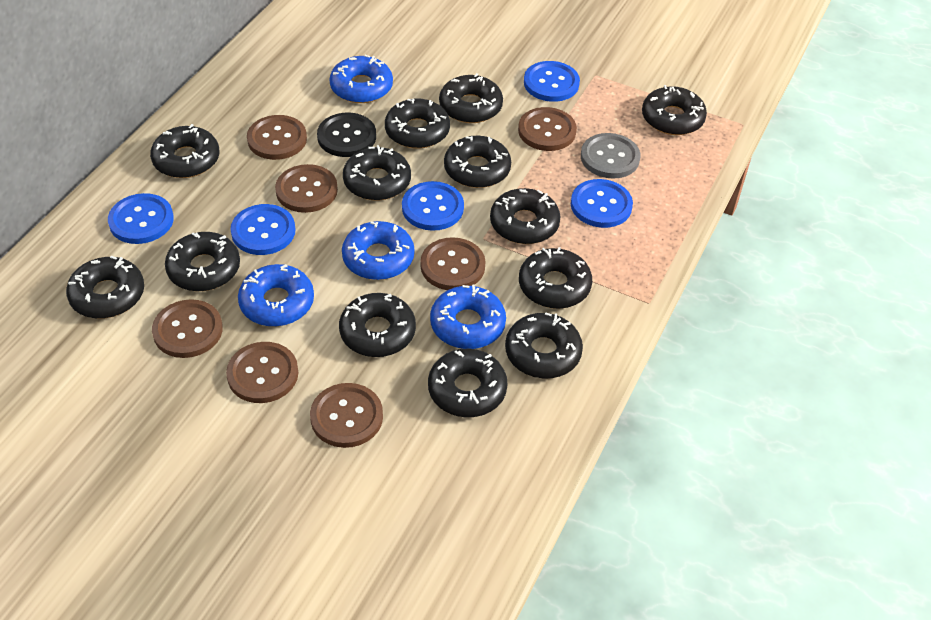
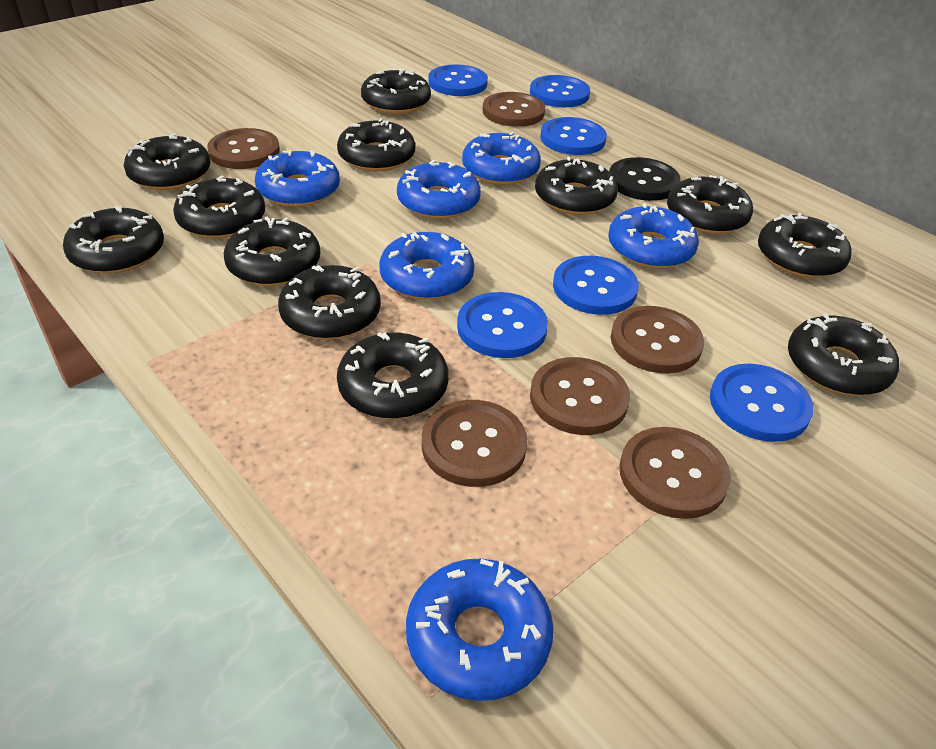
black donut: [66,256,144,319] [150,124,220,178] [165,232,240,291] [339,293,416,357] [343,145,411,201] [385,99,450,149] [428,349,508,417] [439,73,503,123] [444,136,511,188] [490,188,561,244] [505,312,583,378] [519,247,592,309] [642,85,707,135] = 13 -> [63,206,164,274] [124,133,210,190] [173,175,265,239] [223,217,321,286] [278,265,381,340] [337,118,415,172] [337,332,449,419] [361,68,431,114] [535,157,618,215] [667,175,753,234] [758,213,852,278] [788,313,899,396] = 12
blue button: [108,193,174,244] [230,204,295,255] [402,181,464,231] [524,61,580,102] [571,179,633,228] = 5 -> [428,64,488,96] [457,292,548,358] [530,75,590,108] [540,117,607,155] [553,256,639,315] [710,364,814,442] = 6
blue donut: [238,264,314,326] [330,55,393,103] [342,221,415,280] [430,284,506,349] = 4 -> [255,150,340,207] [379,232,475,300] [397,160,481,219] [406,558,554,701] [462,132,541,185] [608,203,699,269] = 6
brown button: [152,299,223,358] [226,342,298,403] [247,115,307,160] [275,164,338,213] [310,383,383,448] [420,237,486,290] [518,107,577,151] = 7 -> [207,128,280,169] [422,400,527,487] [482,92,545,127] [530,357,630,435] [611,306,704,373] [619,427,731,519] = 6
grey button: [581,133,640,178] = 1 -> none = 0

